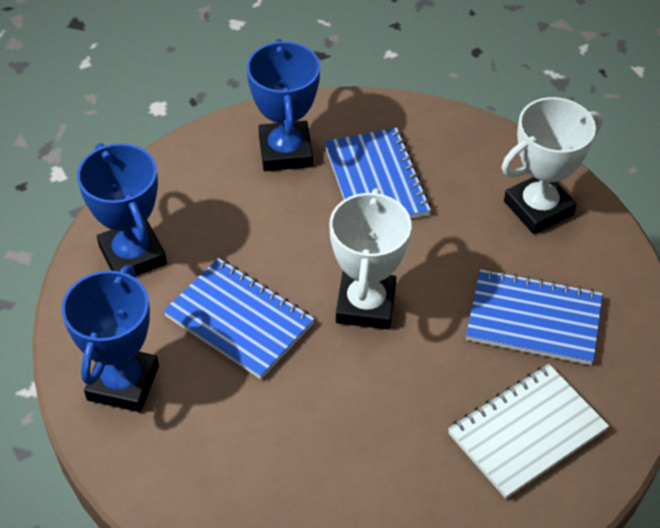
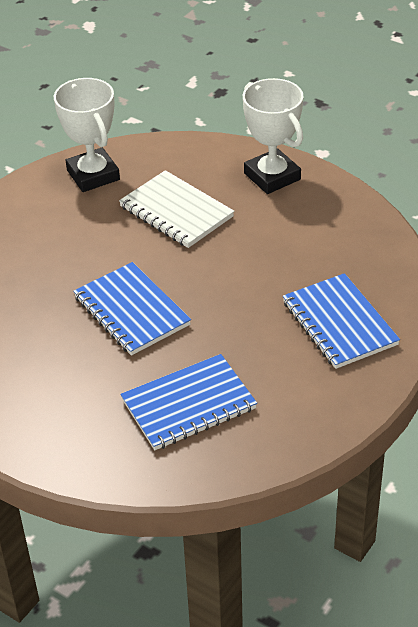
blue trophy: [62,265,159,412] [77,143,167,276] [247,39,320,171] = 3 -> none = 0

